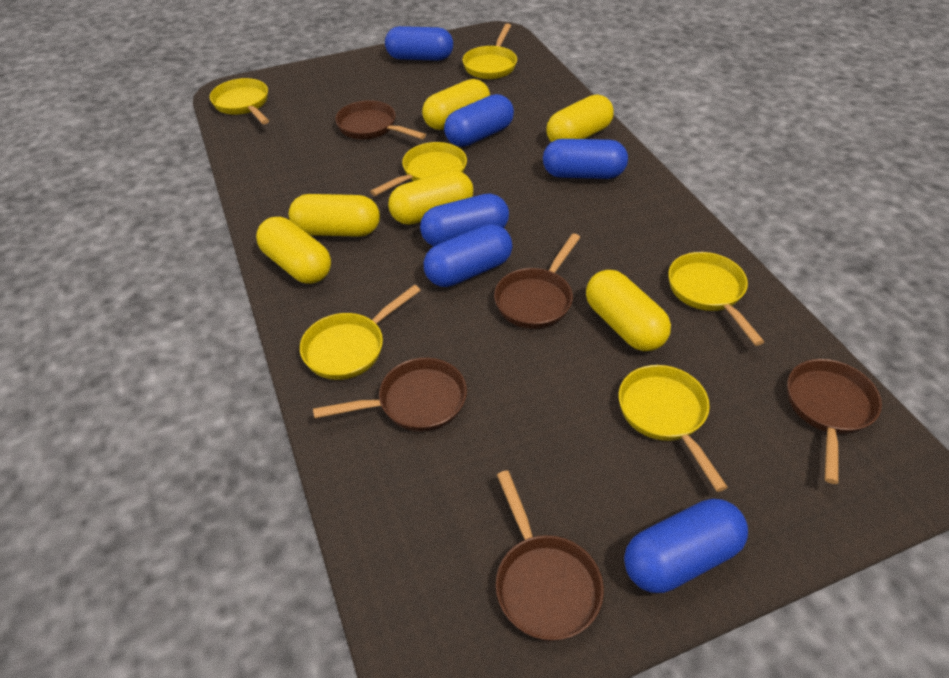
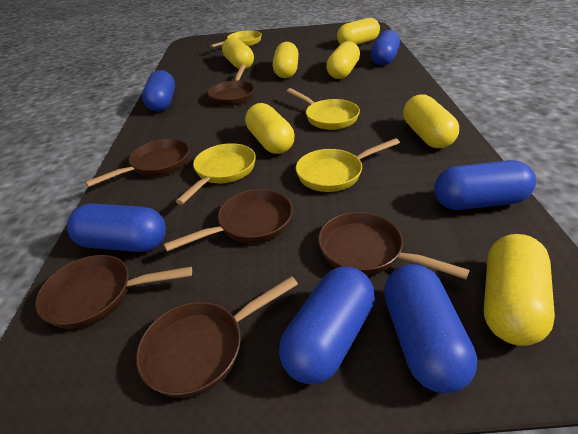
brown pan: [313,358,467,432] [335,100,426,139] [494,233,580,329] [496,470,604,641] [787,359,882,484] = 5 -> [35,255,192,329] [85,139,189,187] [136,276,298,398] [164,189,293,252] [208,64,254,106] [318,212,470,279] = 6
yellow capsule: [256,217,331,284] [289,194,380,237] [388,170,473,225] [422,79,490,130] [546,94,614,142] [586,270,671,351] = 6 -> [222,37,254,70] [245,103,294,154] [273,42,299,78] [326,41,360,79] [337,18,380,45] [403,94,459,148] [484,234,555,346] = 7
yellow pan: [210,78,269,124] [300,285,421,380] [370,142,467,196] [462,24,517,79] [619,365,728,492] [668,252,764,346] = 6 -> [175,143,256,205] [210,30,262,48] [287,88,360,130] [296,138,400,192] = 4

